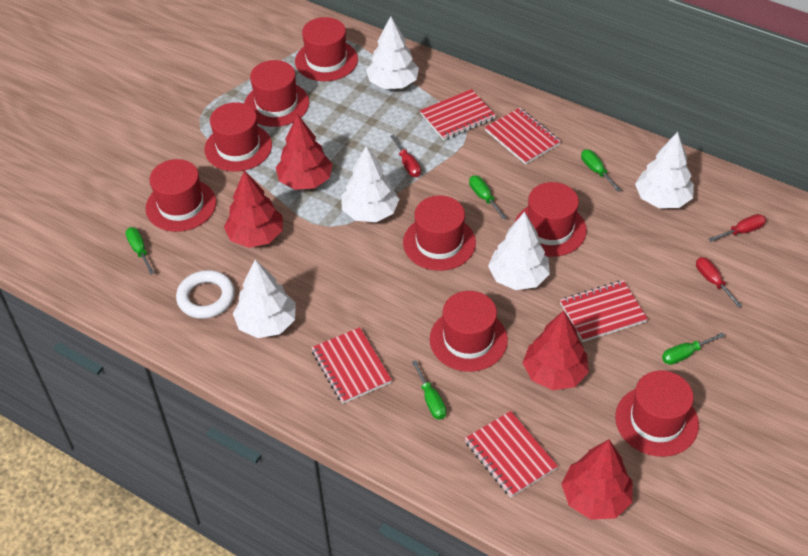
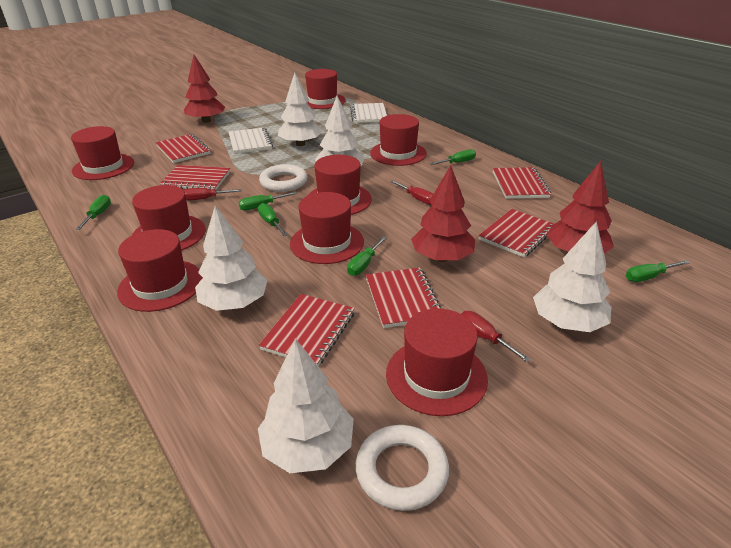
green screwdriver: [125,227,154,275] [412,360,446,420] [469,175,507,220] [581,149,621,192] [662,333,725,365] = 5 -> [75,195,111,230] [239,192,297,211] [258,203,288,236] [347,236,387,276] [430,149,476,165] [626,260,690,282] = 6
red notebook: [311,327,392,404] [420,89,496,140] [465,411,558,497] [485,108,561,165] [560,280,648,342] = 5 -> [156,134,211,163] [160,165,230,190] [259,294,355,366] [366,268,441,328] [478,209,554,257] [493,167,551,199] = 6
red tree: [224,170,283,248] [276,114,333,190] [523,310,589,390] [561,439,633,520] = 4 -> [184,55,225,123] [411,165,475,262] [547,161,614,253] = 3
white notebook: none = 0 -> [228,127,273,154] [350,103,387,123] = 2
white ring: [176,270,235,319] = 1 -> [259,164,308,192] [355,425,449,511] = 2

